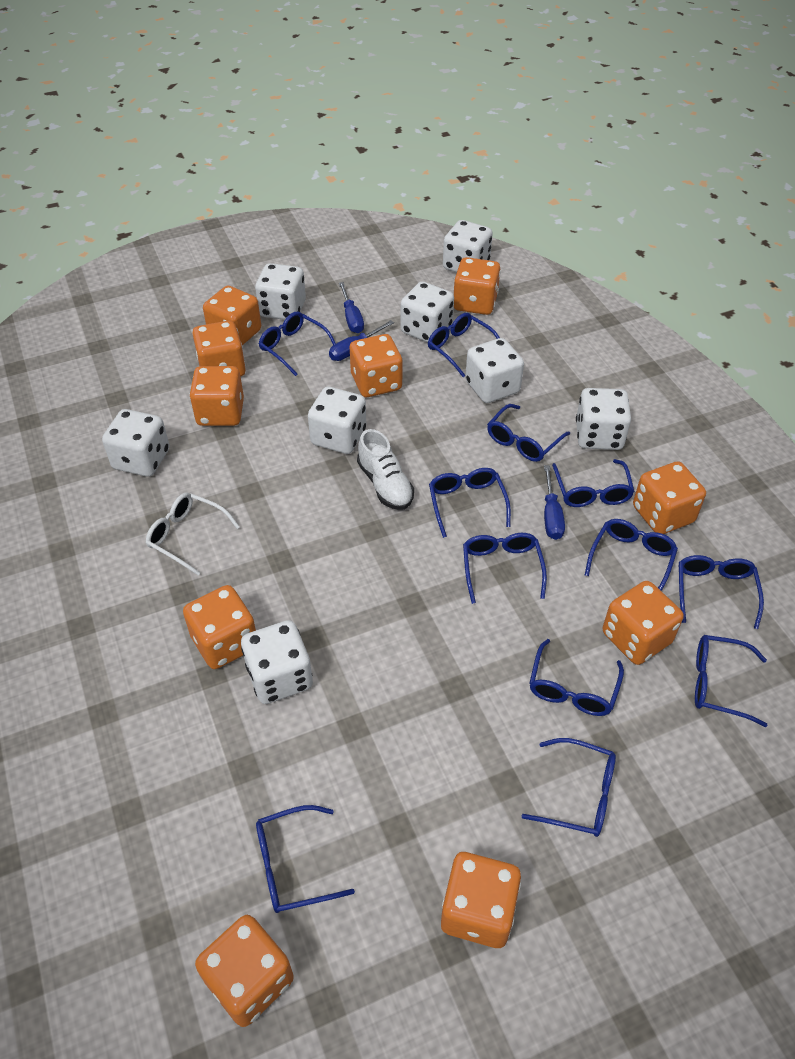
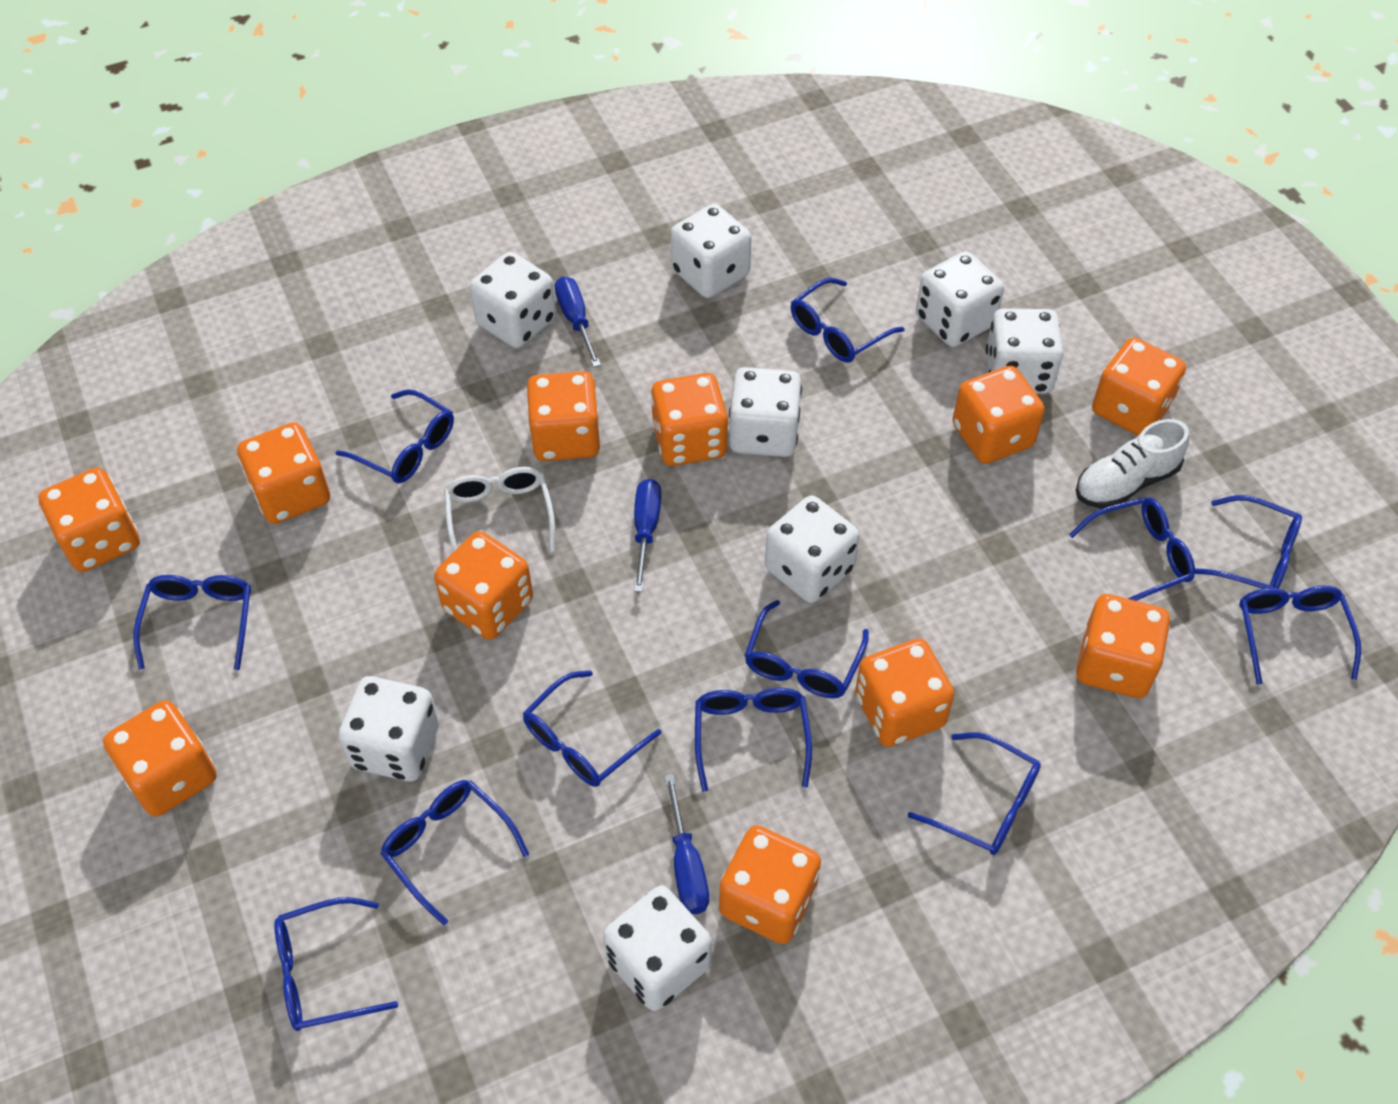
orange dice: [183,585,256,669] [190,366,244,426] [193,321,246,377] [195,915,294,1027] [203,286,261,345] [350,334,402,397] [441,852,521,948] [454,257,501,315] [603,581,684,665] [633,461,706,534] = 10 -> [38,467,140,572] [103,700,217,817] [237,422,330,524] [434,531,533,640] [526,371,600,461] [651,373,728,466] [719,825,821,944] [855,638,954,747] [952,366,1045,464] [1076,594,1170,698] [1092,337,1186,436] = 11

